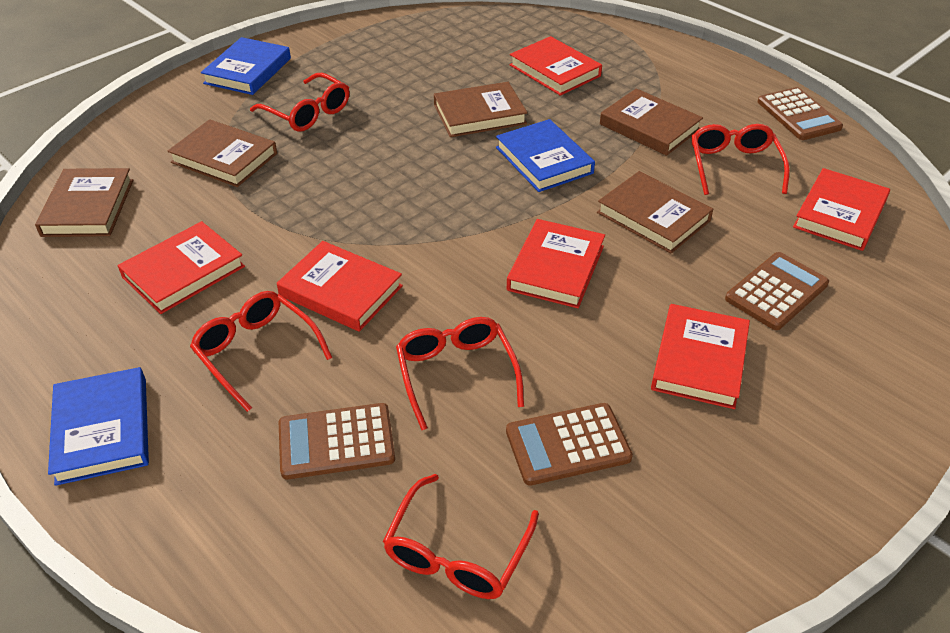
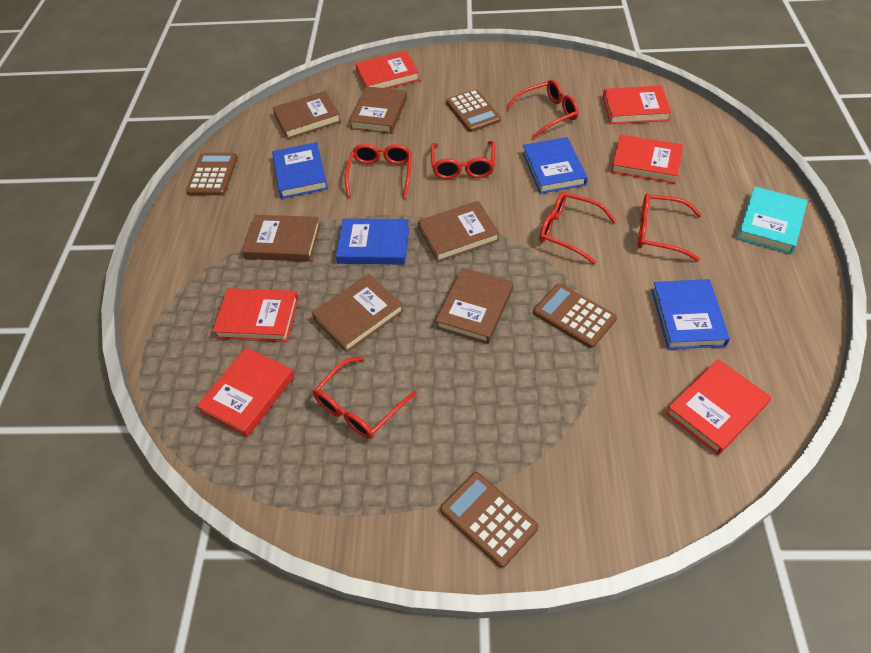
blue book: [48,367,149,486] [201,37,291,95] [496,119,595,192] = 3 -> [272,142,328,199] [336,219,409,264] [523,137,588,194] [652,279,730,349] = 4
brown book: [35,168,133,237] [168,119,277,187] [434,82,528,137] [597,171,713,253] [600,88,703,156] = 5 -> [242,215,320,262] [272,91,341,139] [312,274,404,352] [349,86,407,134] [418,201,500,262] [436,268,513,344] = 6
red glasses: [190,291,332,412] [250,73,350,132] [383,474,539,599] [396,317,524,430] [691,124,790,195] = 5 -> [313,356,417,439] [345,144,412,199] [430,141,495,179] [506,79,579,139] [539,192,616,264] [638,194,702,261] = 6
turquoise book: none = 0 -> [737,186,807,254] = 1

